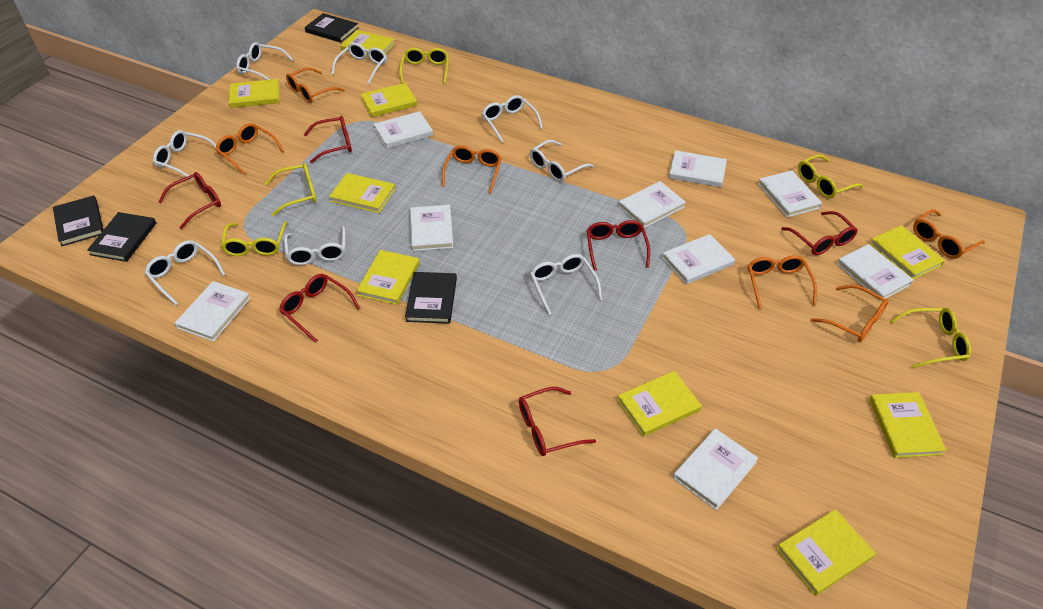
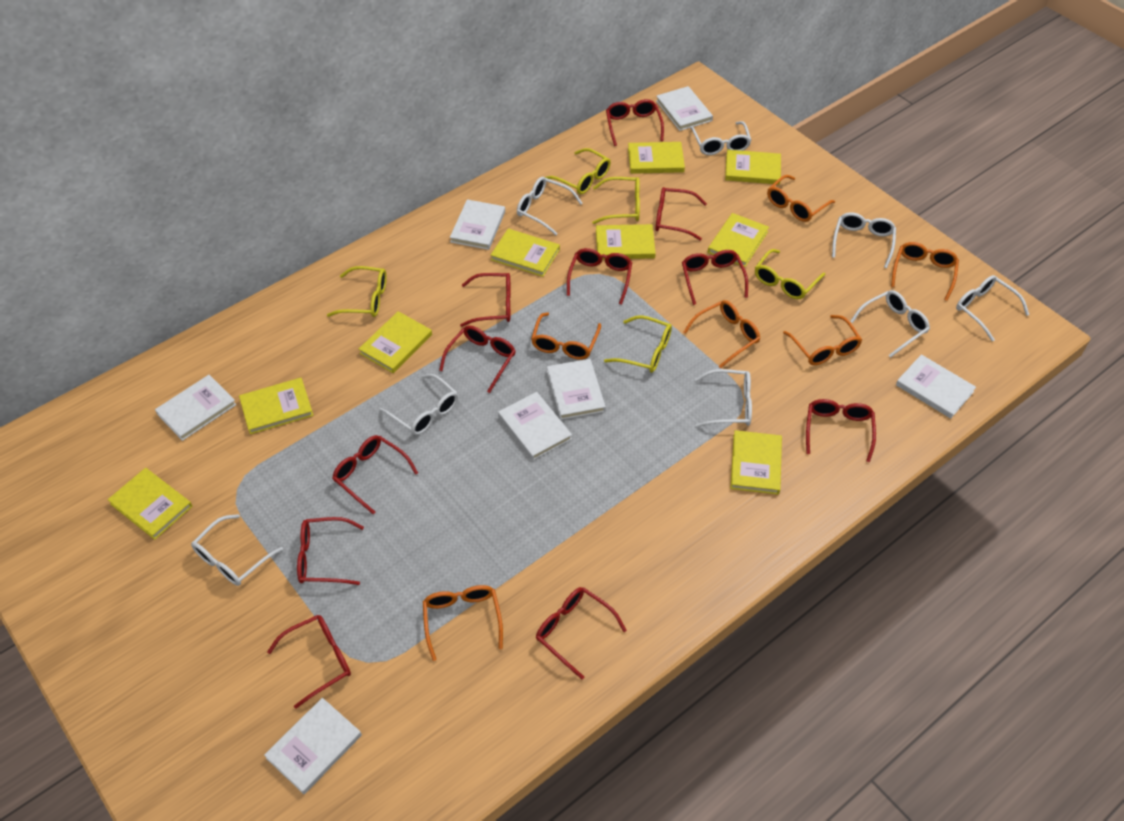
black book: [53,196,103,246] [87,212,156,262] [305,13,358,43] [405,272,457,324] = 4 -> none = 0
red glasses: [158,172,221,229] [279,274,360,343] [303,116,352,163] [519,387,596,456] [587,220,650,271] [781,211,858,255] = 6 -> [267,615,351,709] [297,517,364,585] [332,435,418,514] [439,325,516,393] [460,273,511,327] [536,587,627,679] [567,248,632,305] [606,99,664,146] [655,187,707,241] [682,250,748,305] [806,399,876,462] = 11
white book: [174,281,251,342] [374,111,433,149] [410,205,453,251] [618,181,686,228] [662,234,735,284] [669,150,727,187] [673,428,758,510] [758,170,822,217] [837,244,913,301] = 9 -> [155,375,237,441] [264,698,362,794] [450,199,505,250] [498,392,572,460] [547,359,606,420] [656,86,713,131] [896,354,976,419] = 7

